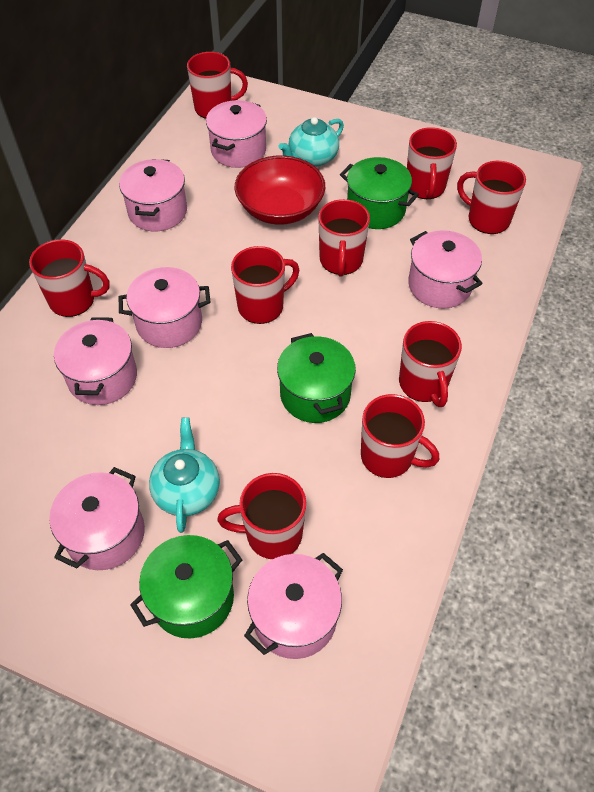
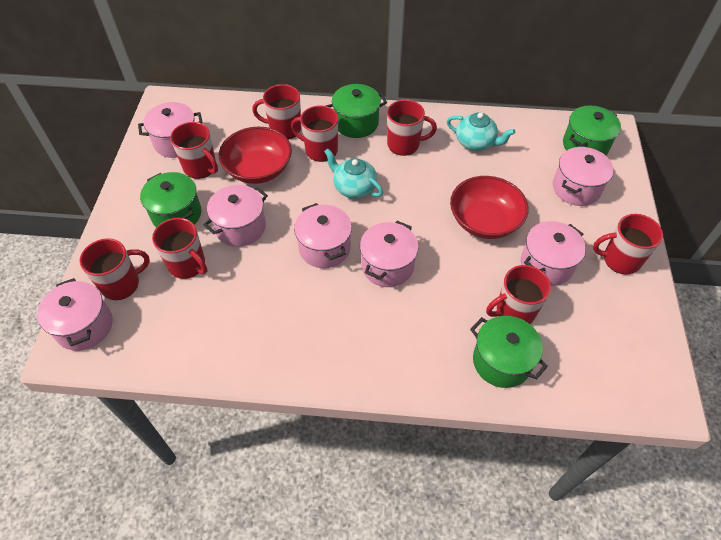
green pot: [130,535,242,639] [277,333,356,423] [340,157,419,229] = 3 -> [140,172,201,227] [326,84,387,138] [470,316,548,388] [563,106,621,155] = 4
red bowl: [235,156,325,225] = 1 -> [219,127,292,184] [450,176,528,239] = 2
red mug: [29,239,110,317] [187,52,248,119] [217,473,306,559] [231,246,299,324] [318,199,370,277] [361,394,439,478] [399,321,462,407] [407,127,457,199] [457,161,526,234] = 9 -> [80,238,150,300] [152,218,208,279] [170,122,218,179] [252,84,301,139] [291,105,338,162] [387,100,437,156] [486,265,551,324] [593,214,663,275] = 8

